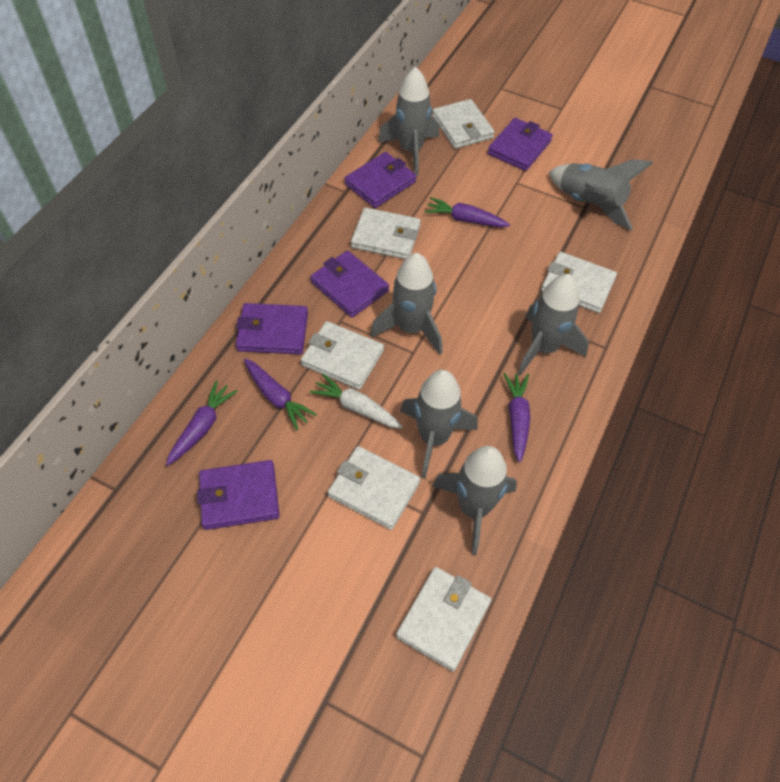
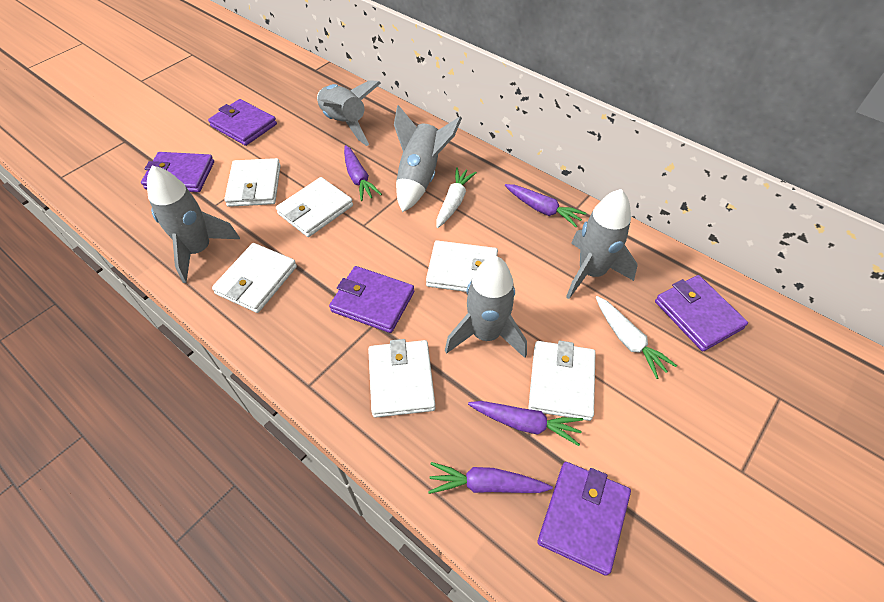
grey rocket: [370,253,442,355] [378,66,439,176] [400,370,478,479] [432,446,517,555] [517,274,589,376] [549,159,653,230] = 6 -> [147,165,240,283] [317,80,381,146] [394,105,462,212] [445,256,527,358] [566,189,637,299] = 5
white carrot: [309,373,403,429] = 1 -> [436,167,477,228] [596,296,677,379] = 2

